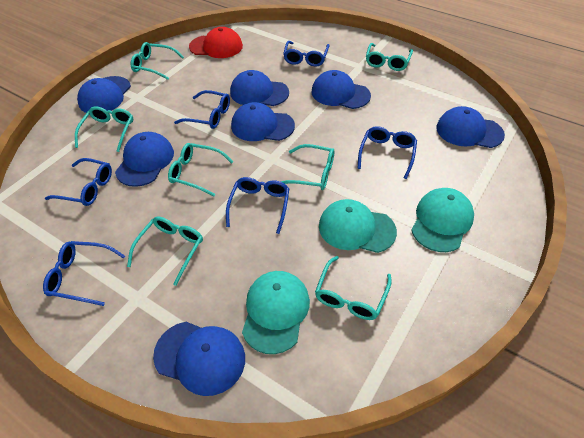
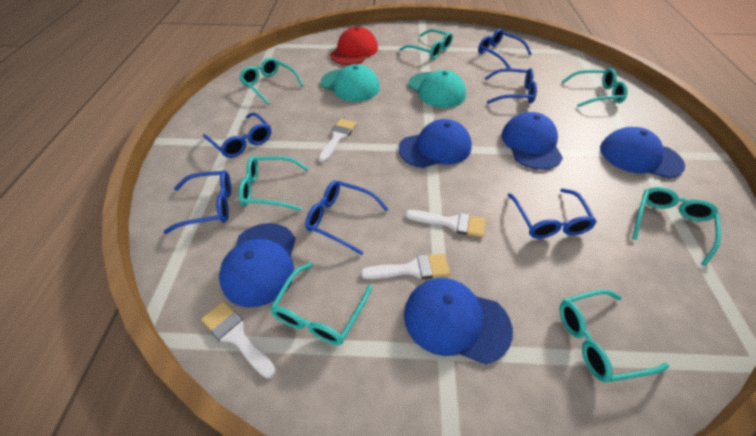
blue cap: [77,76,131,113] [115,132,174,187] [153,322,245,396] [230,70,289,106] [231,102,295,141] [312,70,371,109] [437,106,505,148] = 7 -> [219,223,295,307] [399,119,472,168] [404,278,513,365] [501,112,563,170] [600,127,685,179] = 5
turquoise cap: [242,271,310,354] [319,199,397,253] [411,188,474,252] = 3 -> [321,64,380,102] [408,70,466,108] = 2
white brush: none = 0 -> [201,301,276,378] [318,119,356,163] [361,254,450,279] [405,210,486,237] = 4

